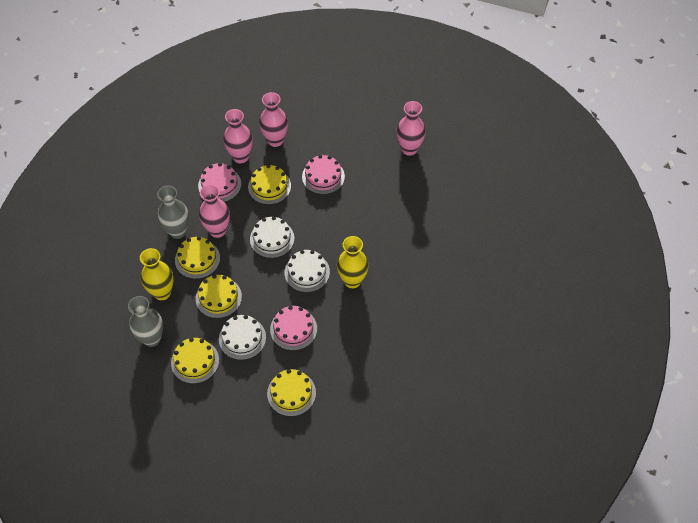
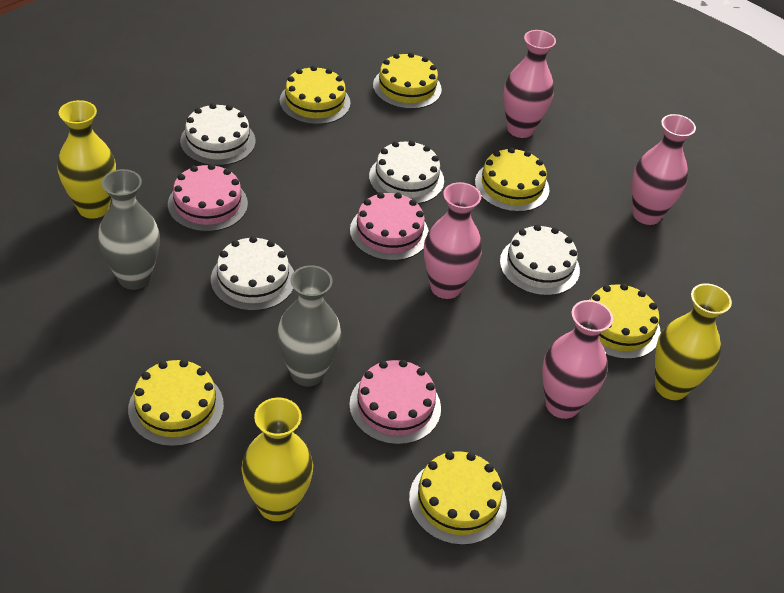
white cake: [219,315,266,360] [250,216,294,258] [285,250,330,292] = 3 -> [180,103,256,166] [211,236,294,311] [369,140,444,204] [500,224,580,296] = 4
yellow cake: [171,338,219,384] [175,236,220,279] [196,275,242,318] [248,164,291,205] [267,369,316,416] = 5 -> [128,359,224,447] [279,66,351,125] [373,52,442,109] [409,451,507,545] [475,147,549,212] [589,283,661,359] = 6
yellow vase: [140,248,174,300] [337,236,369,288] = 2 -> [57,100,116,219] [242,397,313,521] [655,283,732,400] = 3

